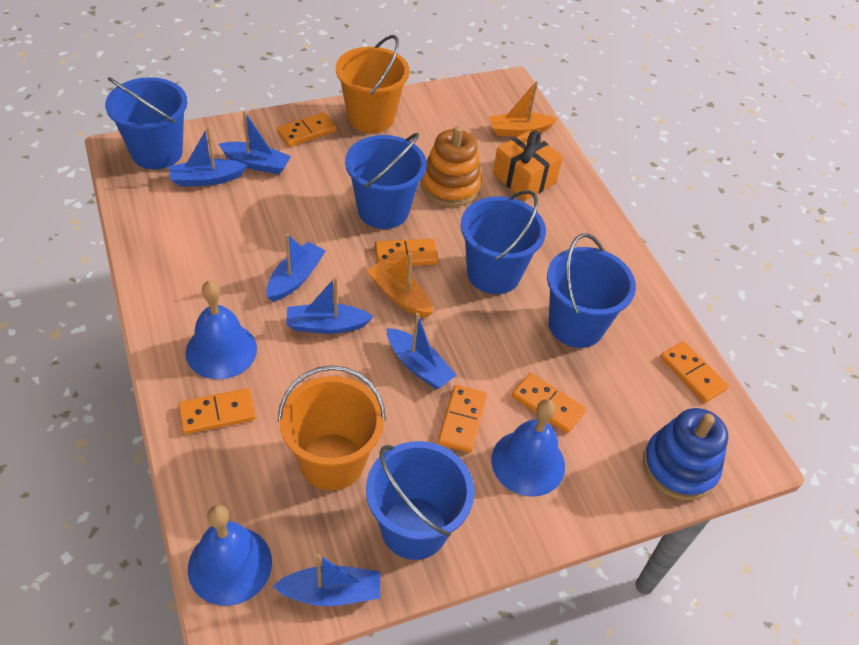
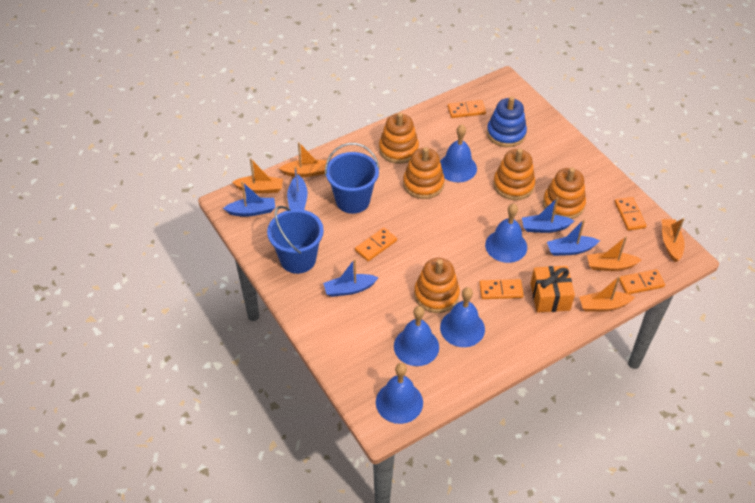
blue bell: [185,280,257,379] [188,505,272,606] [491,399,565,497] = 3 -> [376,363,423,424] [394,306,439,366] [440,125,477,182] [440,287,485,347] [485,204,527,263] = 5
blue boat: [169,127,247,187] [218,111,291,174] [266,234,326,302] [273,554,380,606] [286,277,374,334] [387,313,456,389] = 6 -> [223,182,275,217] [287,166,308,210] [323,259,379,297] [522,198,574,233] [547,219,600,256] = 5
blue bucket: [105,77,187,169] [345,133,427,229] [366,441,475,560] [461,190,546,294] [547,233,636,348] = 5 -> [267,206,324,274] [325,143,380,214] = 2
orange boat: [367,252,433,317] [489,81,557,136] = 2 -> [232,158,283,193] [279,142,327,177] [579,276,635,312] [587,236,642,271] [662,218,685,262] = 5
orange bucket: [278,365,386,491] [336,35,410,133] = 2 -> none = 0
orange domino: [178,388,256,434] [277,112,337,147] [375,239,438,266] [438,385,487,453] [512,373,586,433] [660,341,729,403] = 6 -> [355,227,397,261] [448,100,486,118] [479,279,524,299] [614,197,646,231] [619,269,665,294] = 5
orange stacking toy: [421,126,482,207] = 1 -> [379,112,419,164] [403,147,445,199] [414,258,460,313] [493,148,535,200] [543,168,586,219] = 5

